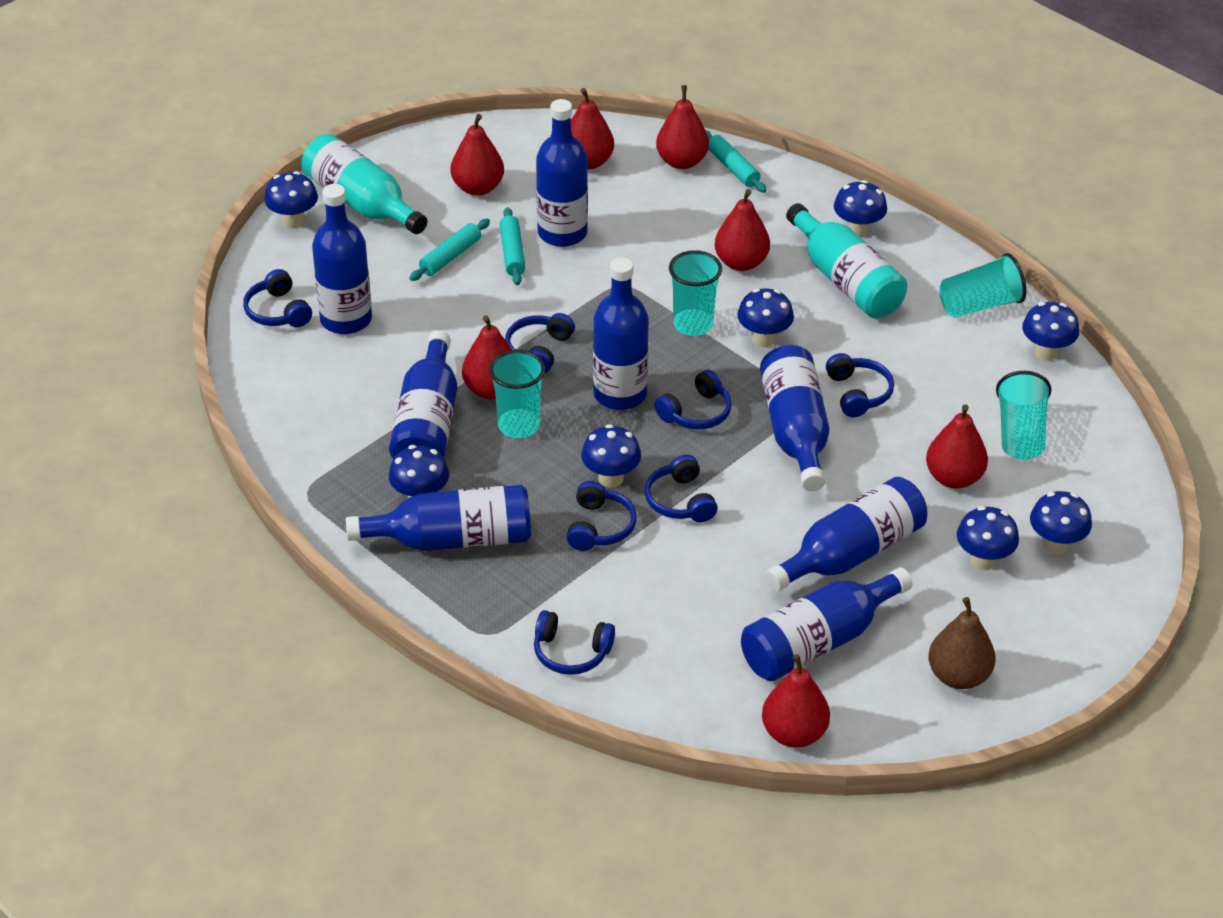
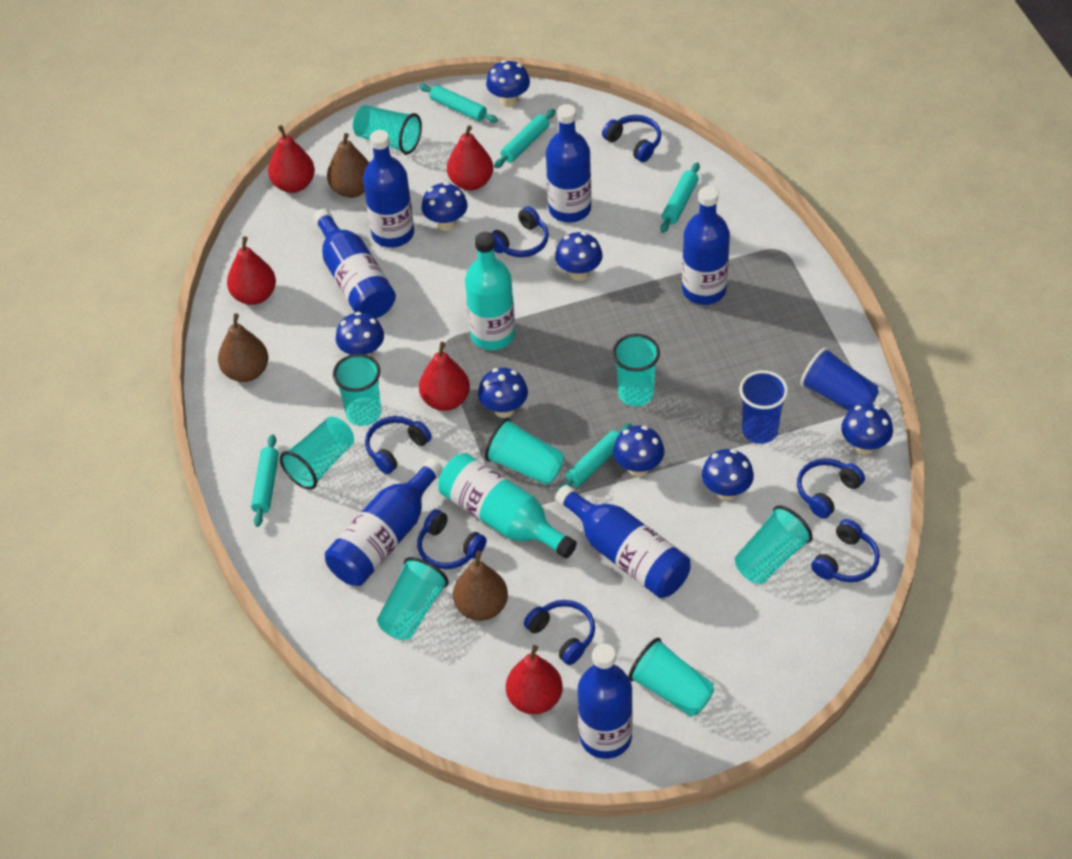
blue bottle: [312,184,372,334] [346,485,531,551] [389,330,457,459] [536,99,588,247] [593,257,649,410] [741,567,913,681] [760,345,830,491] [765,477,927,592] = 8 -> [313,208,396,318] [325,458,443,586] [363,130,414,248] [546,104,591,223] [555,485,691,598] [578,644,633,759] [682,186,730,305] = 7
blue cup: none = 0 -> [739,370,788,444] [800,347,879,411] = 2
brown pear: [928,597,996,689] = 1 -> [218,313,268,382] [327,133,369,198] [453,551,508,621] = 3
red pear: [450,114,504,196] [462,315,512,399] [571,88,614,170] [656,85,709,169] [715,189,770,271] [762,654,830,747] [926,404,988,489] = 7 -> [227,236,276,305] [268,125,315,193] [419,342,470,411] [447,125,493,190] [506,645,563,714] = 5
turquoise cup: [489,350,545,438] [669,250,722,336] [939,253,1027,318] [996,371,1051,460] = 4 -> [279,417,354,490] [333,354,381,426] [353,105,422,155] [377,557,449,640] [485,418,564,485] [612,334,660,406] [628,637,714,717] [735,505,813,584] = 8
turquoise rolling pin: [410,219,490,281] [500,207,525,285] [706,130,767,193] = 3 -> [251,434,279,527] [419,84,498,123] [494,109,555,168] [557,423,632,492] [660,162,700,233] = 5

